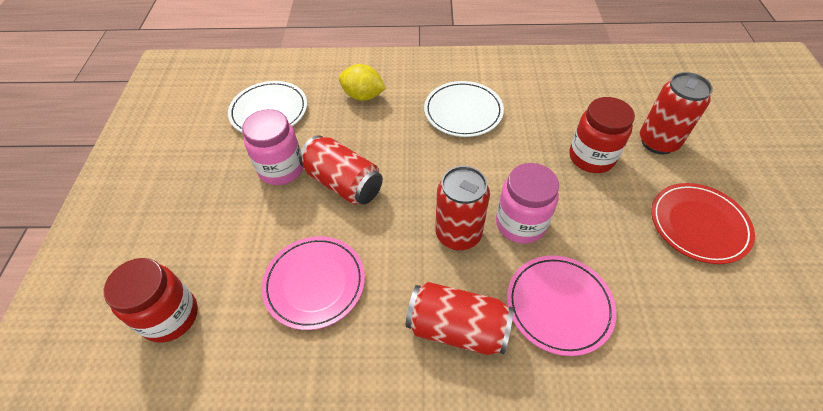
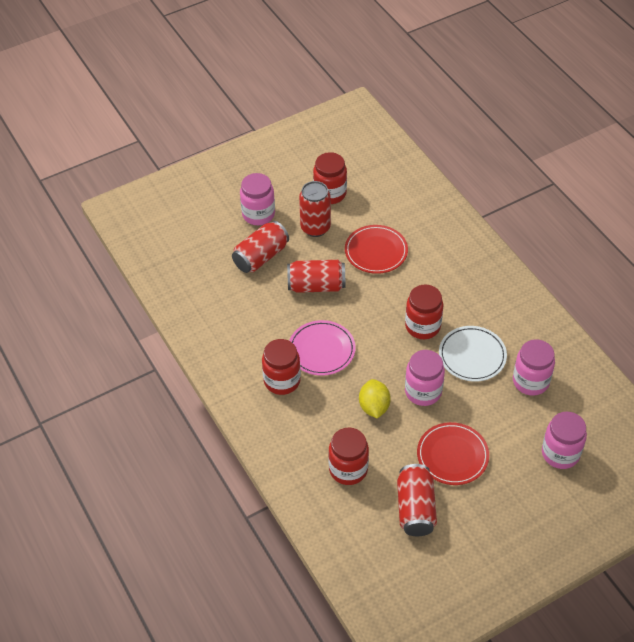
pink jar: [242,109,303,185] [496,163,559,244] = 2 -> [240,173,275,225] [405,350,445,406] [513,339,555,396] [542,412,587,469] = 4
pink plate: [262,236,365,330] [507,255,617,356] = 2 -> [289,320,356,376] = 1
red jar: [103,258,198,342] [569,97,635,173] = 2 -> [262,339,301,395] [313,152,347,204] [329,428,369,485] [405,285,443,339] = 4
red plate: [651,183,755,264] = 1 -> [345,225,408,274] [417,422,489,485] = 2
white plate: [228,81,307,133] [424,81,504,137] = 2 -> [439,326,507,382] = 1

